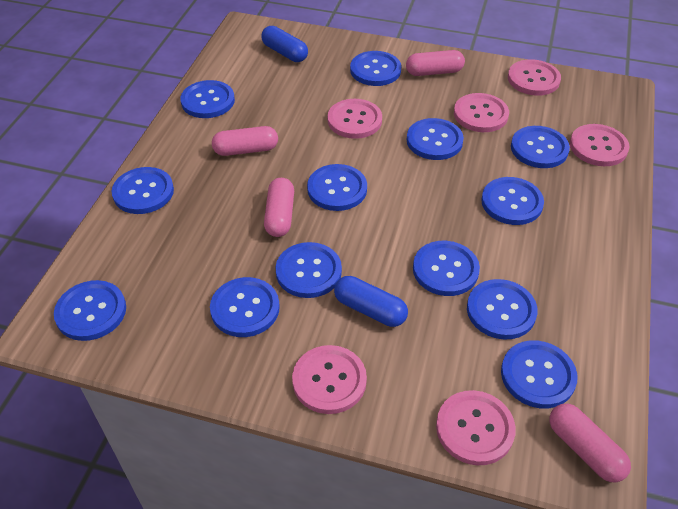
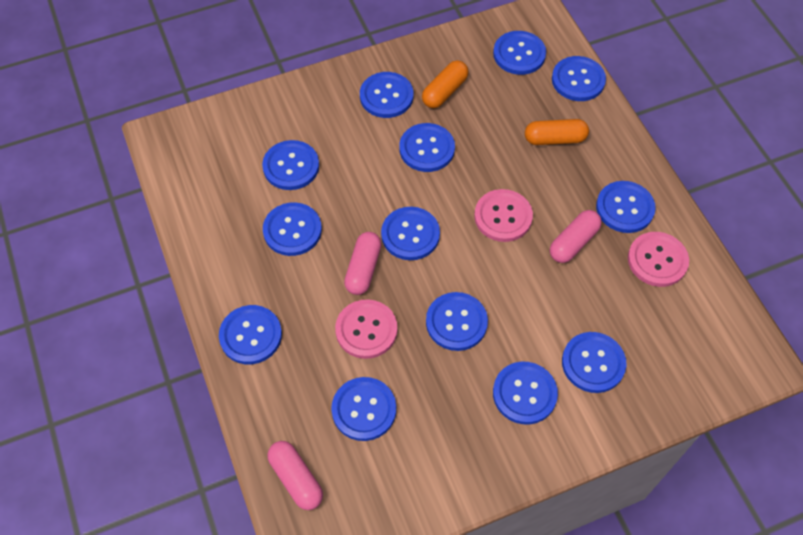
blue capsule: [261,26,308,62] [334,276,408,327] = 2 -> none = 0
orange capsule: none = 0 -> [422,60,469,108] [525,119,589,145] = 2
pink button: [292,345,367,414] [327,99,382,139] [436,390,516,465] [454,93,509,132] [508,59,561,96] [570,124,629,166] = 6 -> [335,299,397,359] [474,189,533,242] [628,232,689,287] = 3
pink capsule: [212,126,278,156] [264,178,294,237] [406,50,465,76] [549,404,631,482] = 4 -> [267,441,323,510] [344,232,382,295] [550,210,602,263] = 3

